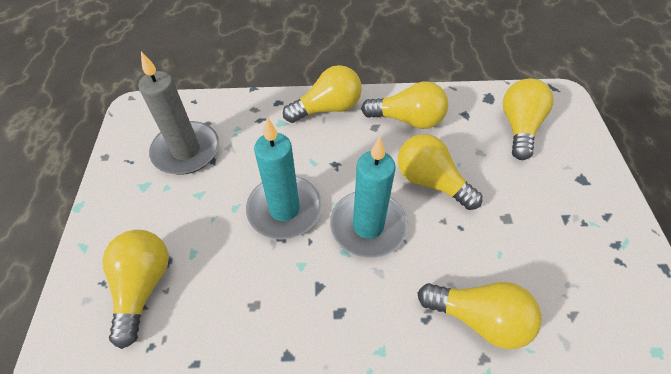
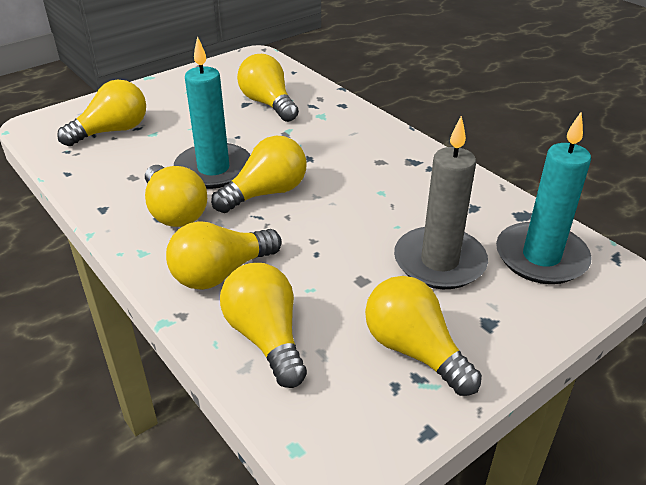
yellow light bulb: [102,230,169,349] [283,65,362,123] [361,82,449,129] [398,134,483,210] [417,282,542,349] [503,78,553,160] = 6 -> [57,79,146,146] [145,165,207,227] [166,221,282,290] [211,136,306,213] [220,263,307,388] [237,54,299,122] [365,276,482,396] = 7

